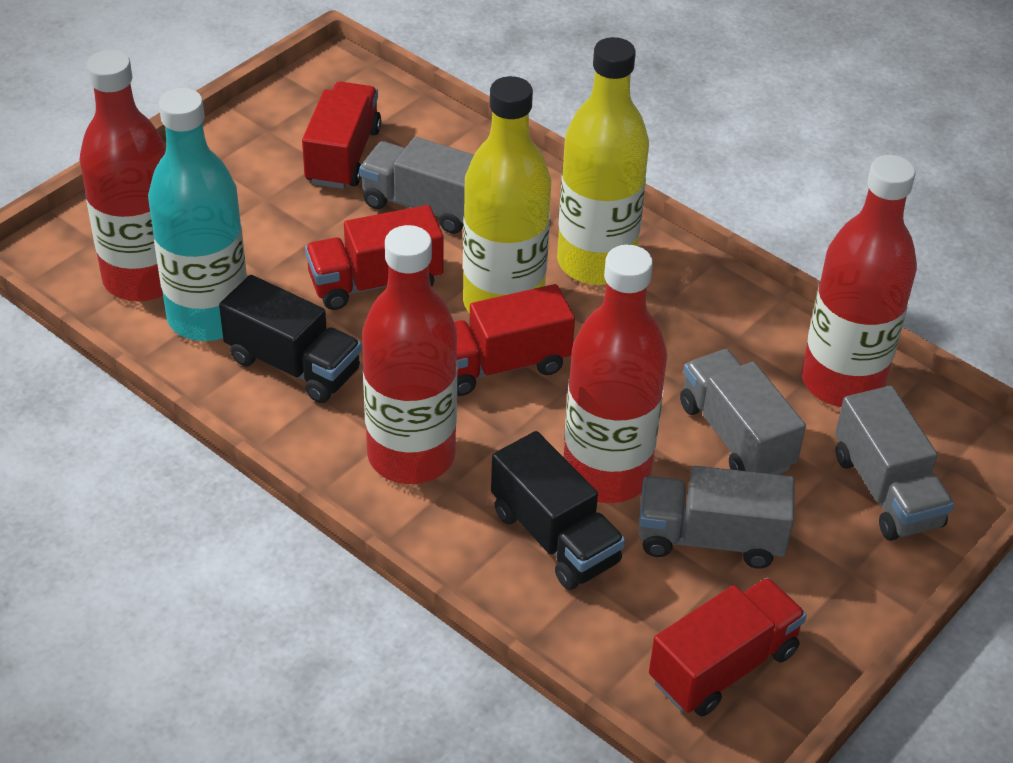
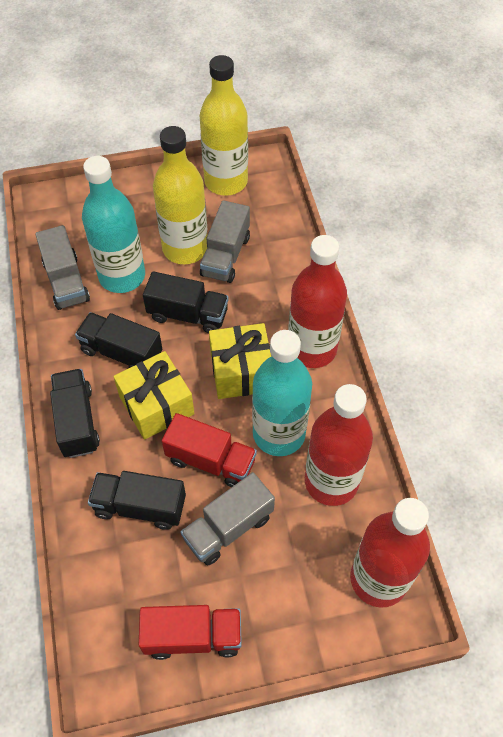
black truck: [219,275,362,403] [491,431,625,590] = 2 -> [50,369,100,458] [75,312,162,368] [88,471,186,530] [143,271,228,334] = 4
grey truck: [359,137,474,234] [639,466,795,569] [680,349,806,475] [835,386,954,541] = 4 -> [35,225,90,310] [180,472,275,566] [200,200,250,283] = 3
red bottle: [79,50,166,301] [362,225,457,484] [564,245,667,503] [801,155,917,407] = 4 -> [288,235,347,368] [305,384,373,506] [350,498,430,607] = 3
red truck: [302,81,381,189] [305,205,444,310] [454,284,575,396] [649,578,807,716] = 4 -> [139,605,242,660] [162,413,257,487] = 2
turquoise bottle: [148,88,247,341] = 1 -> [82,156,145,293] [252,330,312,456] = 2
yellow gift: none = 0 -> [113,351,195,440] [209,323,271,399] = 2

